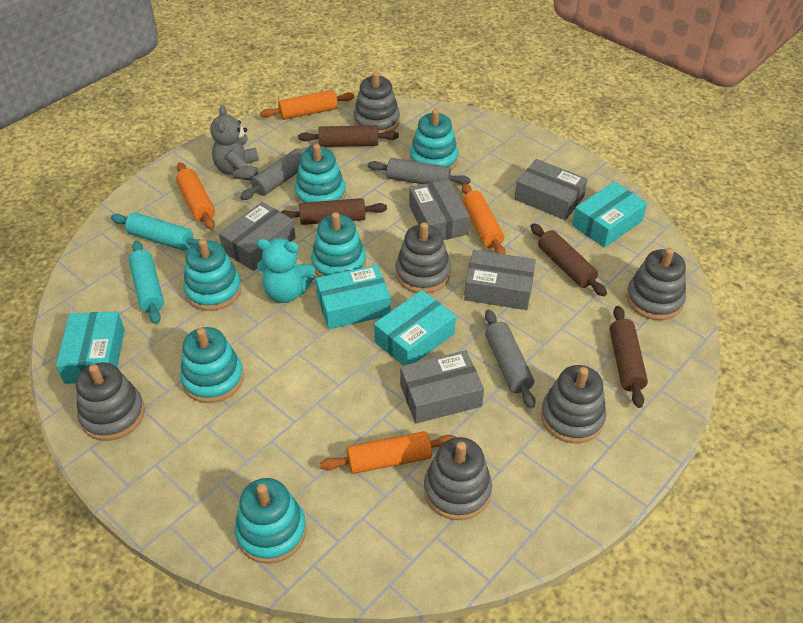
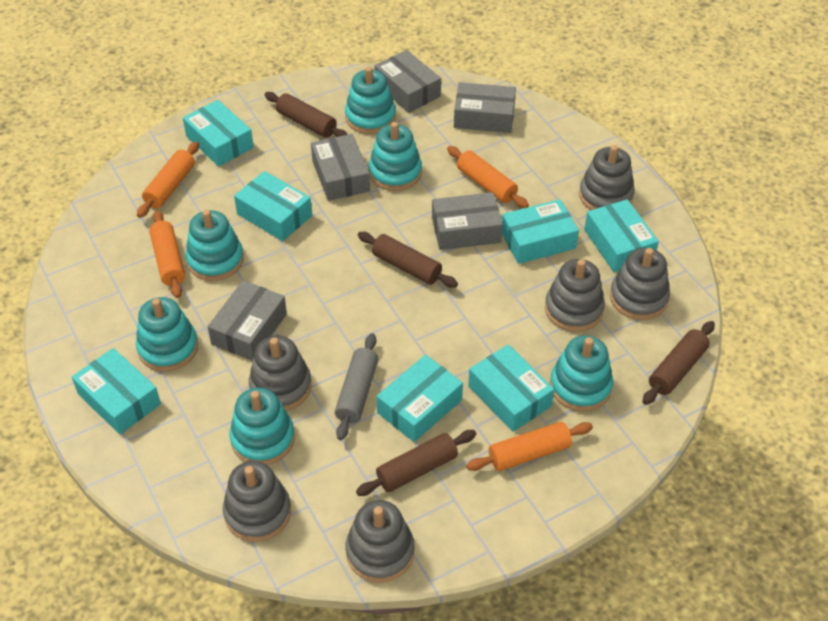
grey rolling pin: [240,145,313,200] [368,158,471,184] [485,309,536,409] = 3 -> [335,333,378,440] = 1
grey teddy bear: [210,105,259,180] = 1 -> none = 0
turquoise box: [56,311,125,384] [316,265,391,329] [374,290,456,365] [572,182,647,248] = 4 -> [72,348,161,434] [183,100,254,167] [234,171,312,241] [377,355,463,442] [468,344,554,432] [502,199,579,264] [584,199,659,273] = 7
turquoise rolling pin: [111,212,201,251] [129,241,164,324] = 2 -> none = 0
turquoise teddy bear: [257,238,315,303] = 1 -> none = 0

